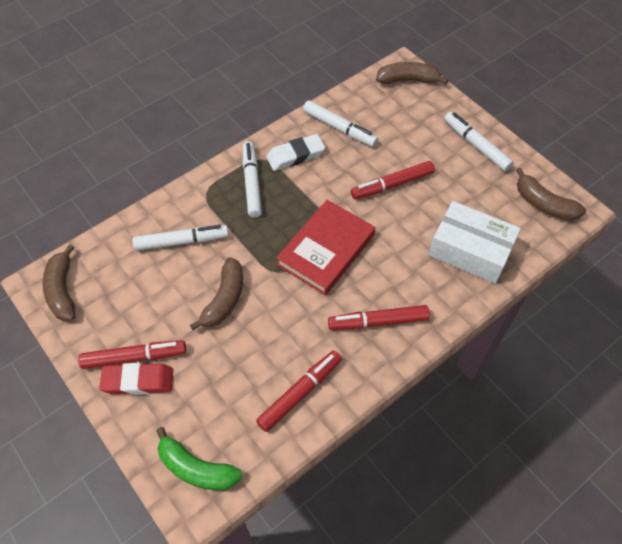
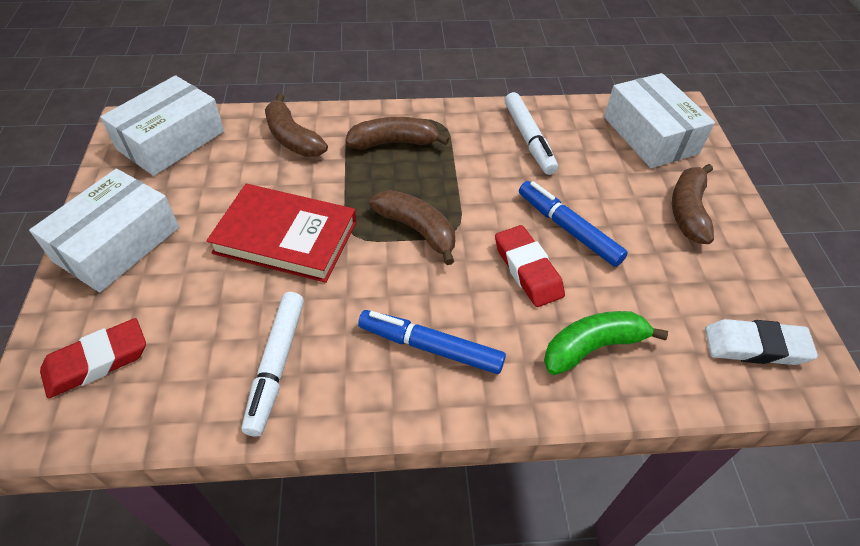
blue marker: none = 0 -> [358,310,506,374] [519,181,628,267] = 2
red eraser: [99,363,173,395] = 1 -> [40,318,146,398] [495,225,565,307] = 2
red marker: [79,340,186,369] [256,351,342,432] [328,305,430,330] [351,161,435,200] = 4 -> none = 0
white box: [429,201,521,284] = 1 -> [29,169,179,293] [100,75,224,176] [604,73,715,168] = 3
white marker: [132,225,229,251] [243,141,262,218] [303,100,378,147] [444,112,514,171] = 4 -> [241,292,304,437] [505,92,558,175] = 2

